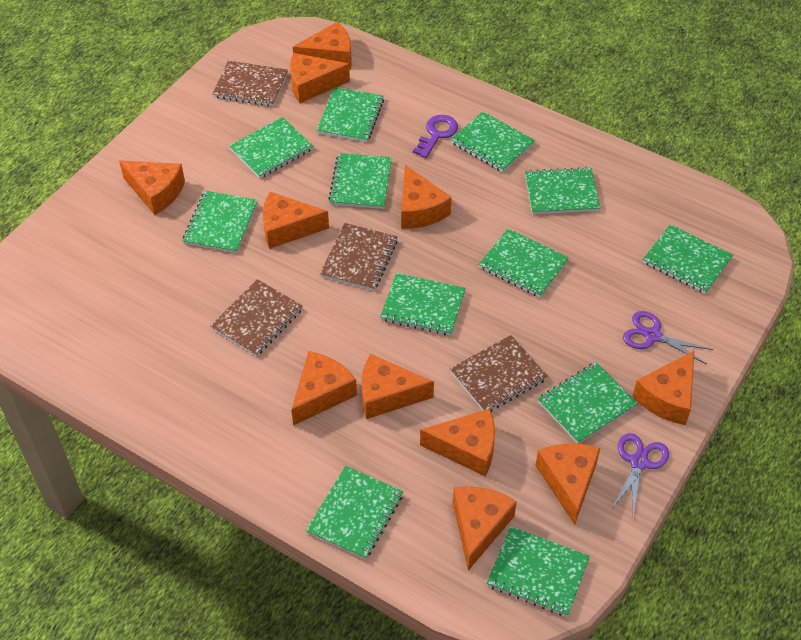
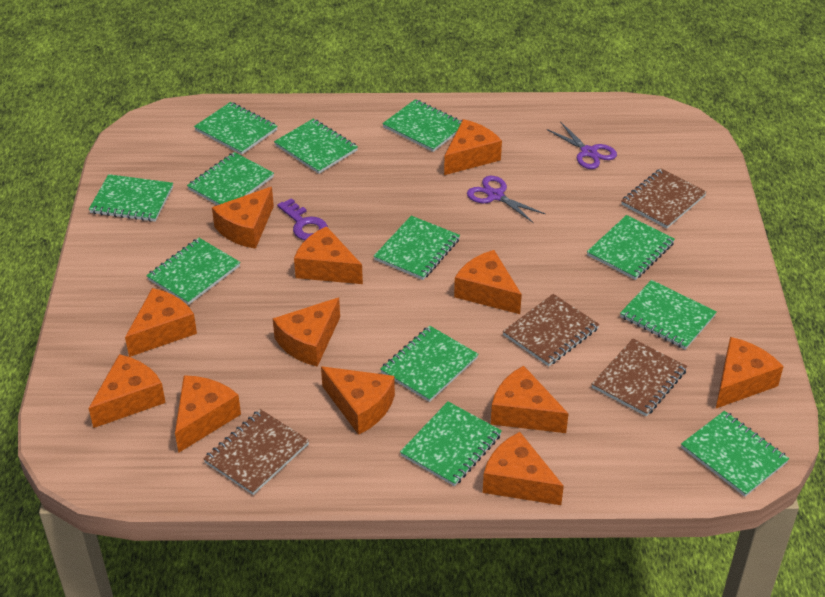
orange cheese: [119,160,185,215] [263,192,329,249] [290,53,350,103] [291,351,357,426] [293,22,352,70] [361,354,434,419] [401,165,452,229] [420,409,495,477] [453,486,517,571] [535,443,600,525] [633,351,694,425] = 11 -> [89,354,166,428] [125,288,197,357] [175,375,241,453] [212,187,274,249] [273,297,340,367] [294,226,363,284] [321,366,395,435] [444,119,502,175] [454,250,522,314] [483,432,564,505] [491,366,569,433] [716,337,784,408] = 12

